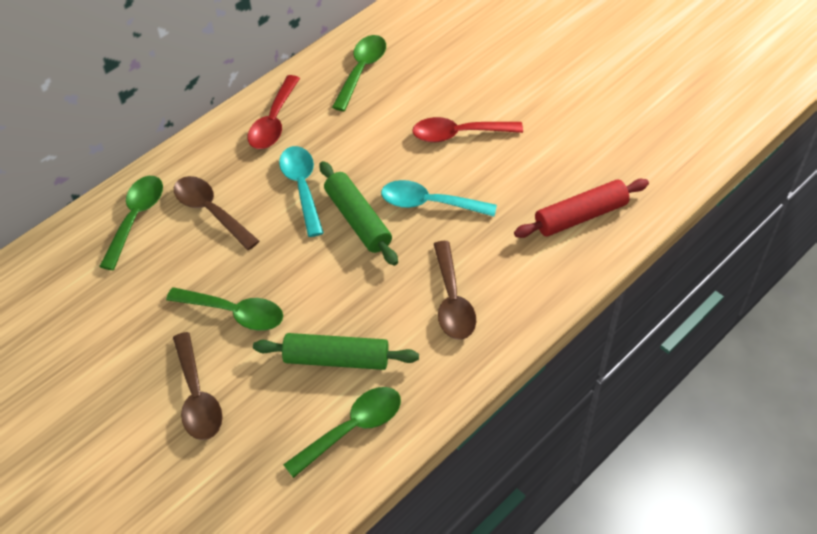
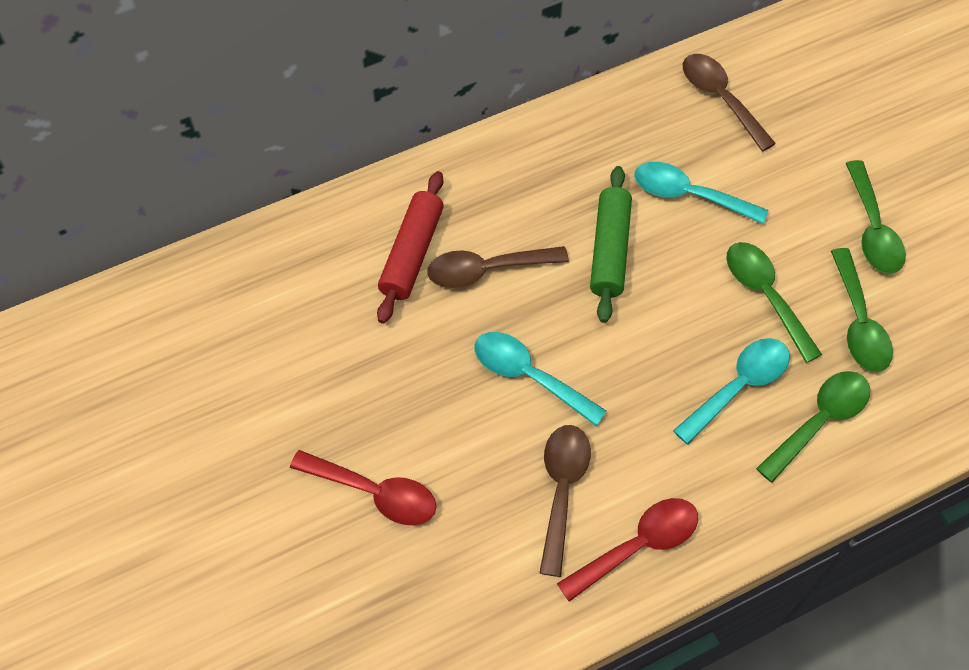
green rolling pin: [253,333,419,370] [319,161,398,266] = 2 -> [590,166,632,323] = 1
turquoise spoon: [279,146,324,237] [381,180,497,217] = 2 -> [474,332,607,426] [634,162,769,224] [673,338,790,445] = 3

